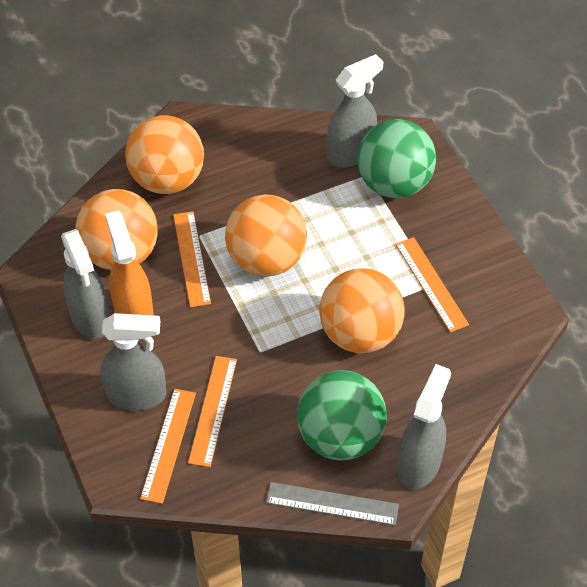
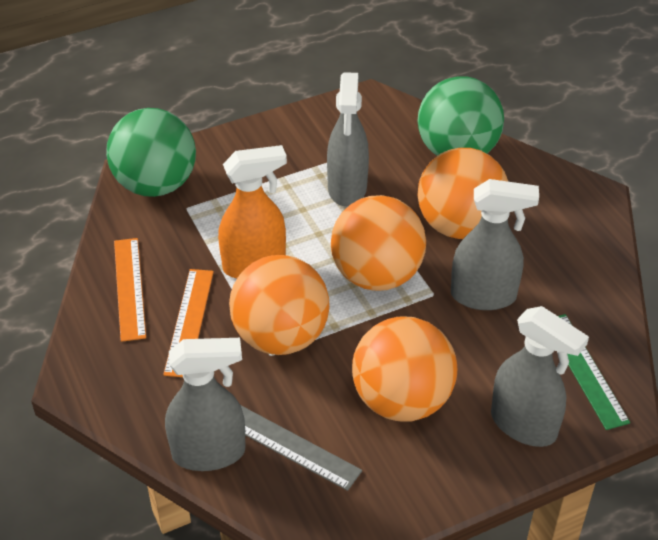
green ruler: none = 0 -> [558,314,630,430] = 1
orange ruler: [140,389,196,504] [173,211,211,308] [188,356,237,467] [396,237,469,333] = 4 -> [114,238,146,342] [163,269,214,377] = 2

